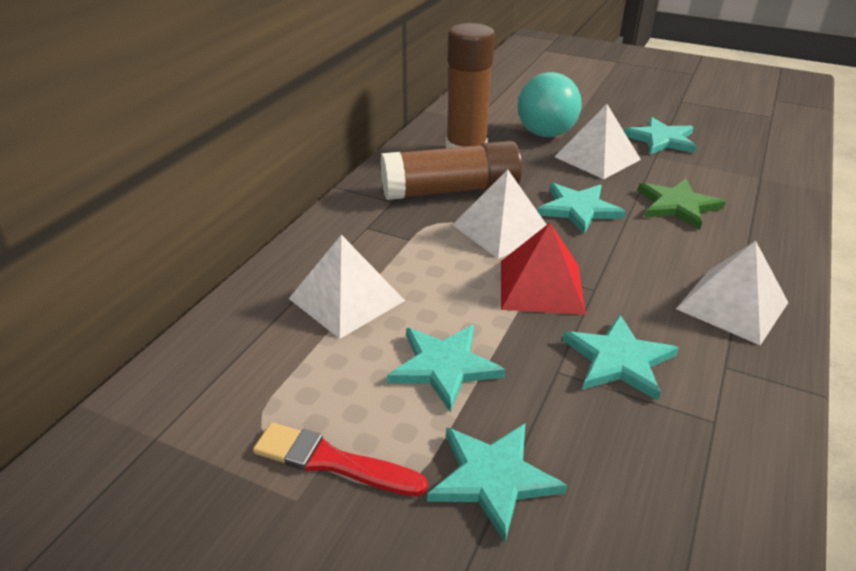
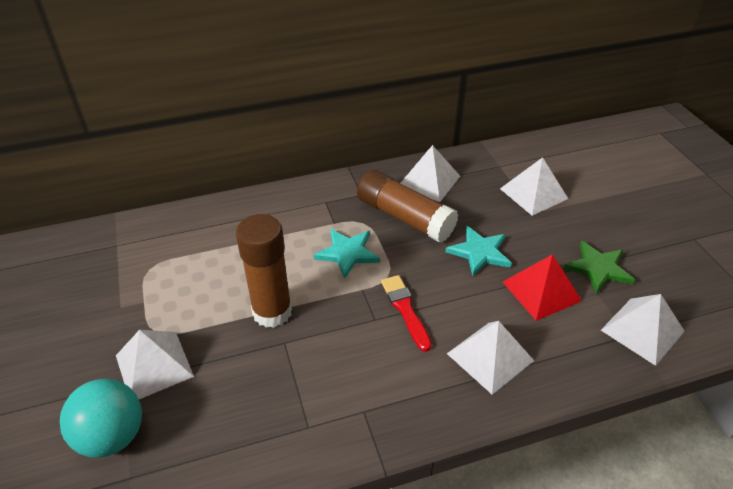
turquoise star: [387,325,505,413] [427,424,567,543] [537,183,626,234] [563,315,679,401] [624,117,697,155] = 5 -> [313,229,380,279] [445,226,512,276] = 2
white pyramid: [289,235,405,339] [453,169,547,259] [554,104,641,179] [676,241,789,345] = 4 -> [116,330,194,399] [401,145,460,202] [447,321,534,395] [500,157,568,216] [601,294,684,366] = 5

